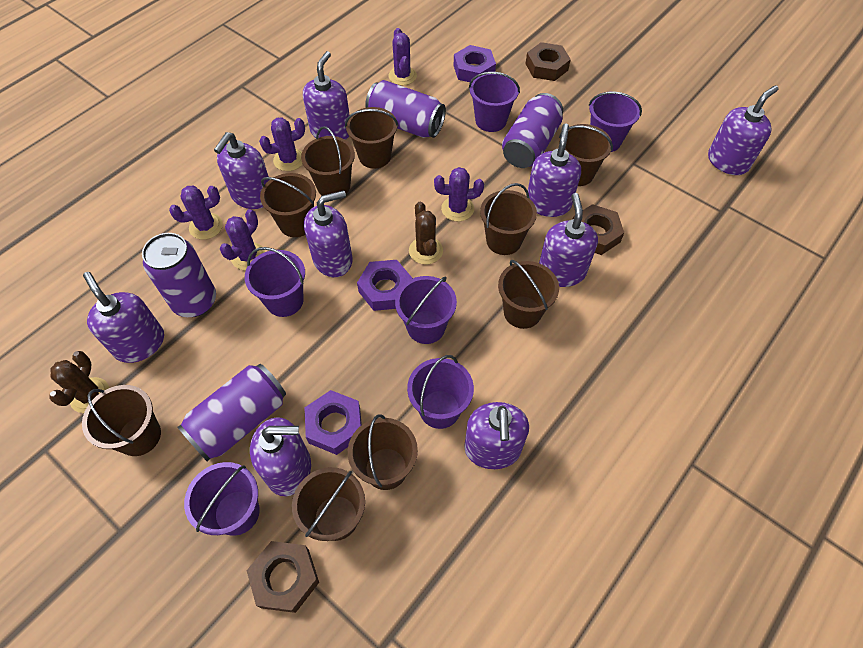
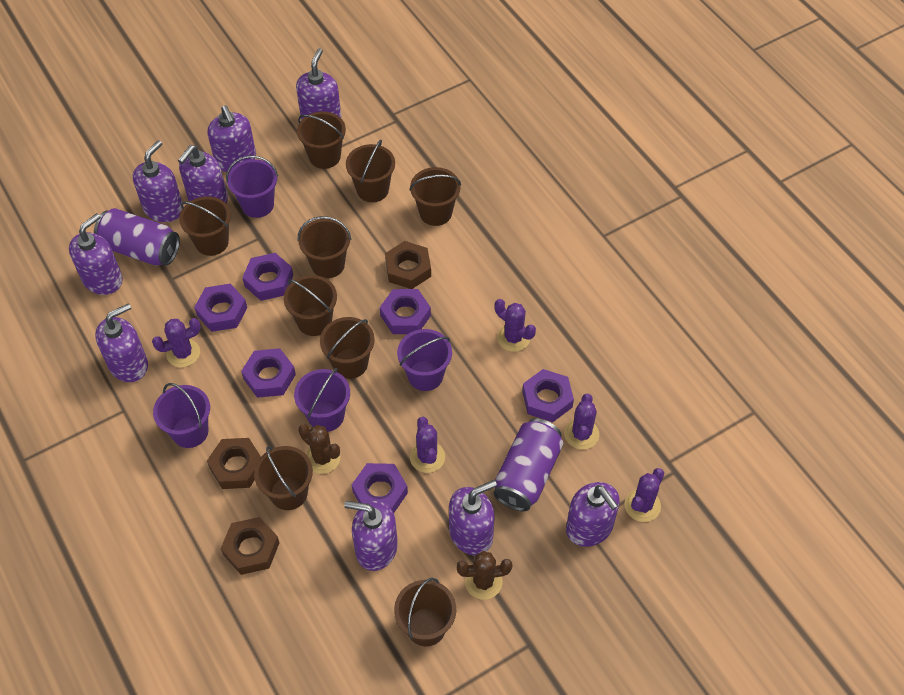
purple bucket: [184,462,260,536] [245,247,305,317] [395,276,457,344] [407,355,474,429] [469,72,520,132] [589,92,642,152] = 6 -> [153,383,210,448] [226,156,278,218] [294,368,350,432] [397,329,452,391] = 4
purple can: [142,233,216,317] [177,364,286,462] [365,80,446,138] [502,93,563,168] = 4 -> [94,208,180,266] [493,418,563,511] = 2
purple nut: [305,390,362,455] [357,260,412,311] [453,45,496,82] = 3 -> [194,284,247,332] [241,348,296,398] [242,253,293,301] [352,463,408,513] [380,289,431,334] [522,369,574,422] = 6

